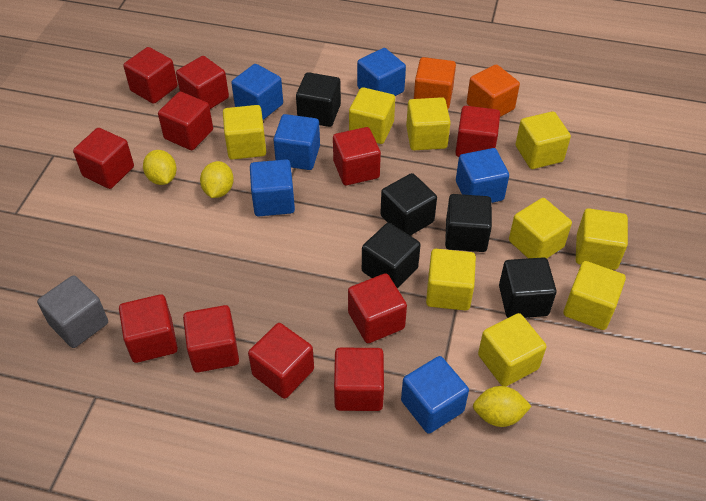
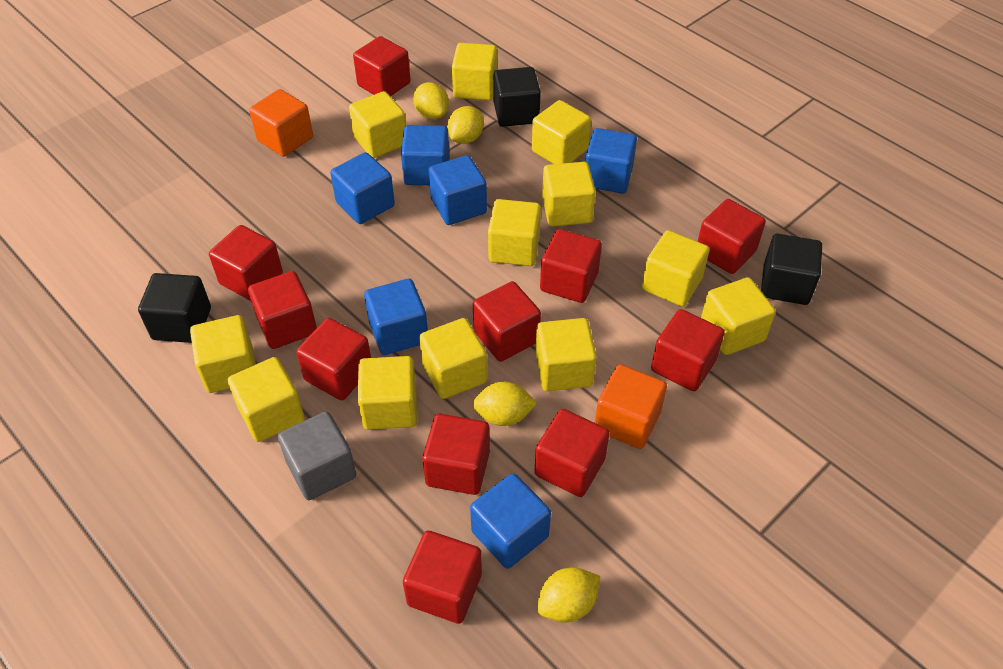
black cube: [296,72,341,127] [362,223,420,288] [380,173,437,236] [445,194,492,252] [499,257,557,318] = 5 -> [138,273,211,343] [493,67,541,127] [761,234,822,305] = 3
yellow cube: [223,105,266,160] [349,87,395,144] [406,97,451,150] [426,249,476,311] [478,313,547,386] [509,198,572,258] [516,111,571,169] [564,261,626,330] [576,209,628,270] = 9 -> [190,315,256,393] [228,357,305,442] [349,91,406,158] [358,356,417,430] [419,318,487,399] [452,43,497,101] [488,199,541,266] [532,100,591,164] [535,318,597,391] [542,162,596,226] [642,230,709,307] [701,277,776,355] = 12
yellow lemon: [143,150,177,185] [200,161,234,198] [473,386,531,427] = 3 -> [413,82,449,119] [447,106,484,144] [472,382,537,426] [537,567,600,623] = 4

